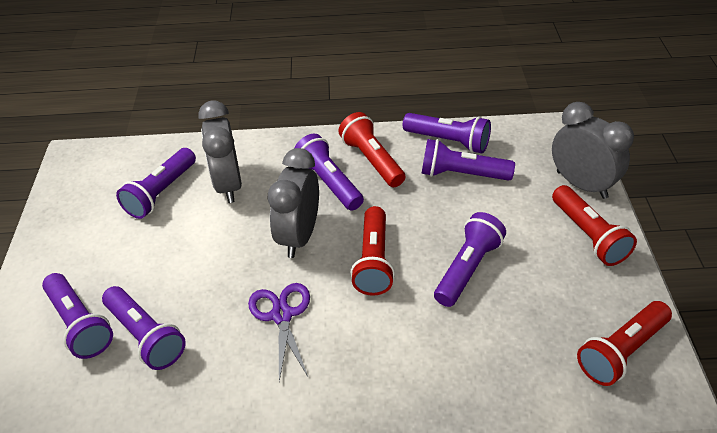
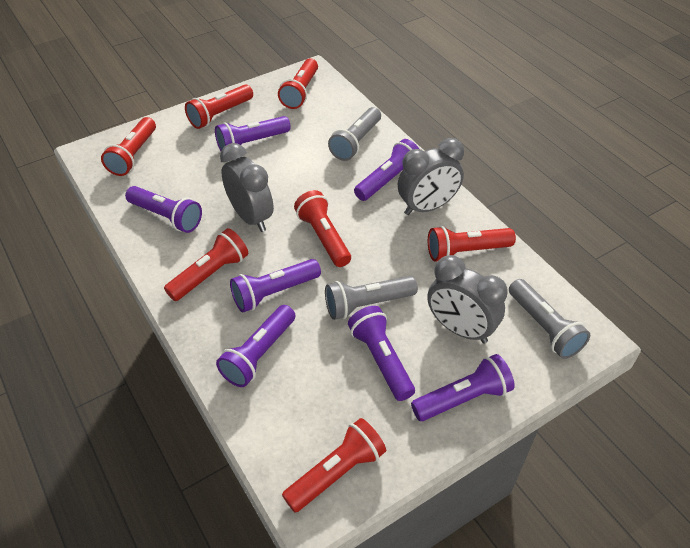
grey flashlight: none = 0 -> [325,276,418,320] [328,107,381,161] [509,279,590,359] = 3
purple scissors: [248,283,310,381] = 1 -> none = 0
red flashlight: [338,112,405,187] [351,206,395,296] [552,185,637,266] [577,301,672,386] = 4 -> [101,117,156,176] [164,228,248,301] [185,84,253,129] [278,59,318,109] [282,418,386,513] [294,190,351,267] [428,226,516,262] = 7

